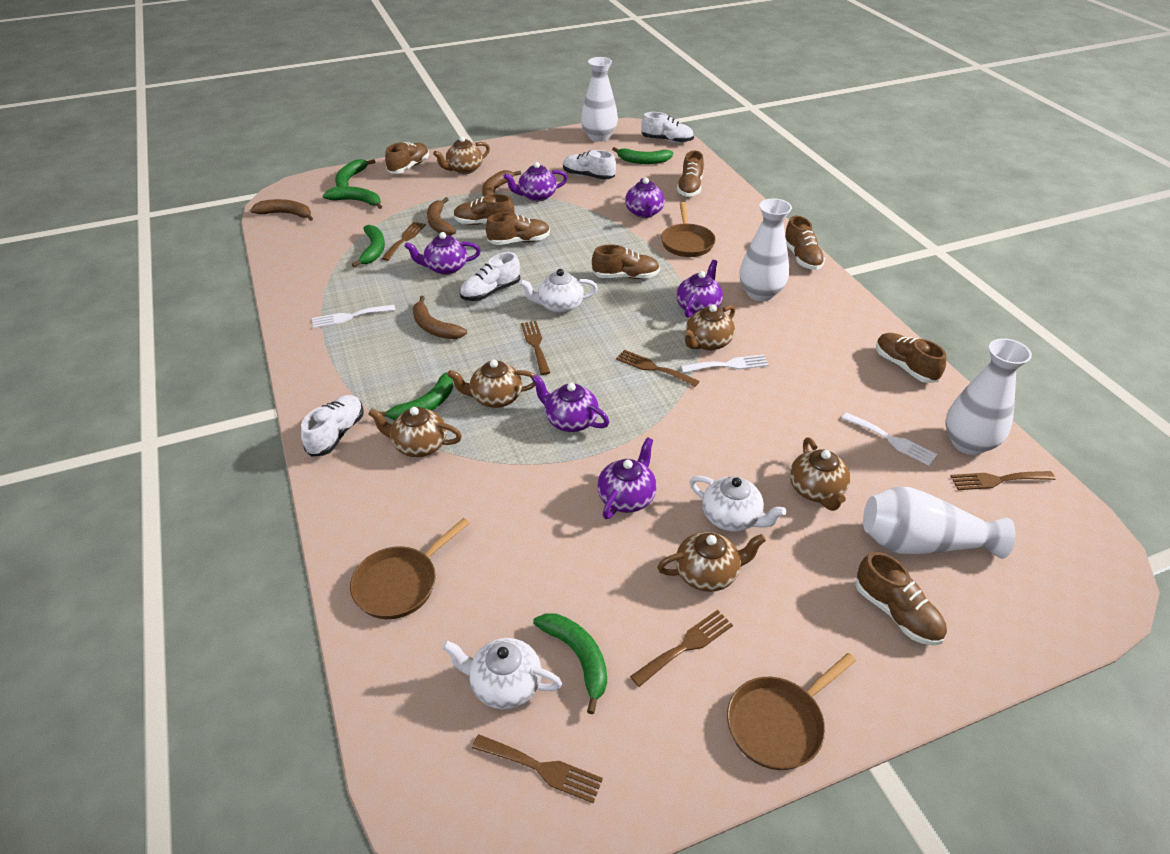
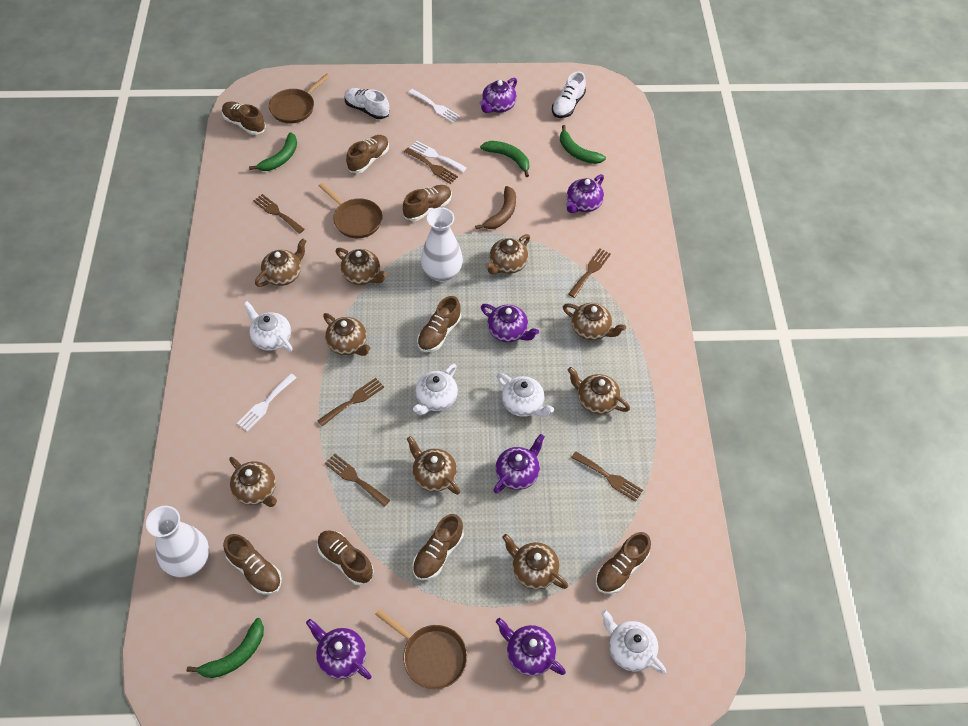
brown banana: [250,199,313,221] [413,296,467,339] [427,197,456,236] [482,170,521,197] = 4 -> [475,186,516,229] = 1
brown teapot: [368,407,462,457] [433,136,490,174] [447,359,535,408] [657,532,766,592] [683,304,735,351] [790,437,850,511] = 6 -> [229,457,277,507] [255,238,306,287] [323,313,370,356] [336,248,387,285] [407,436,460,495] [485,234,530,274] [502,534,568,589] [563,303,626,340] [568,367,630,414] = 9
green banana: [323,186,382,209] [335,159,375,187] [352,225,385,267] [380,372,453,420] [533,614,607,714] [612,147,674,164] = 6 -> [187,618,264,678] [249,132,297,171] [480,141,529,177] [560,125,606,164] = 4
white shoe: [301,395,364,457] [460,252,520,301] [563,150,616,180] [641,112,694,143] = 4 -> [344,88,390,119] [552,71,586,118] = 2
white teapot: [442,638,562,709] [519,269,598,313] [689,476,786,532] = 3 -> [244,301,293,352] [413,364,458,415] [497,373,554,417] [601,610,666,674] = 4
white vase: [581,57,618,142] [740,198,792,301] [863,487,1015,559] [945,338,1032,455] = 4 -> [146,506,209,578] [421,207,463,282] = 2

